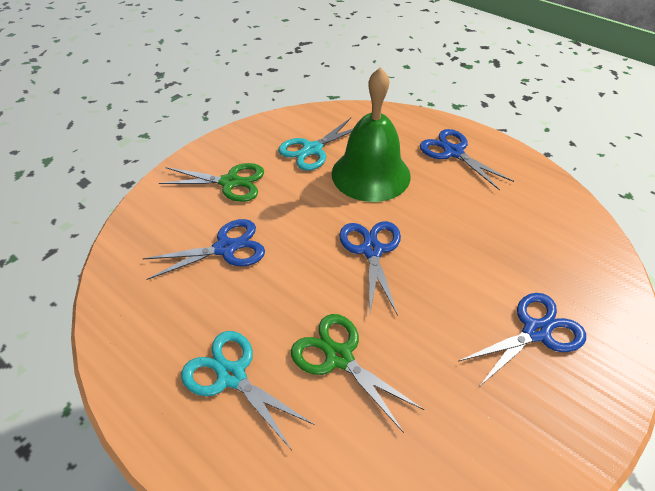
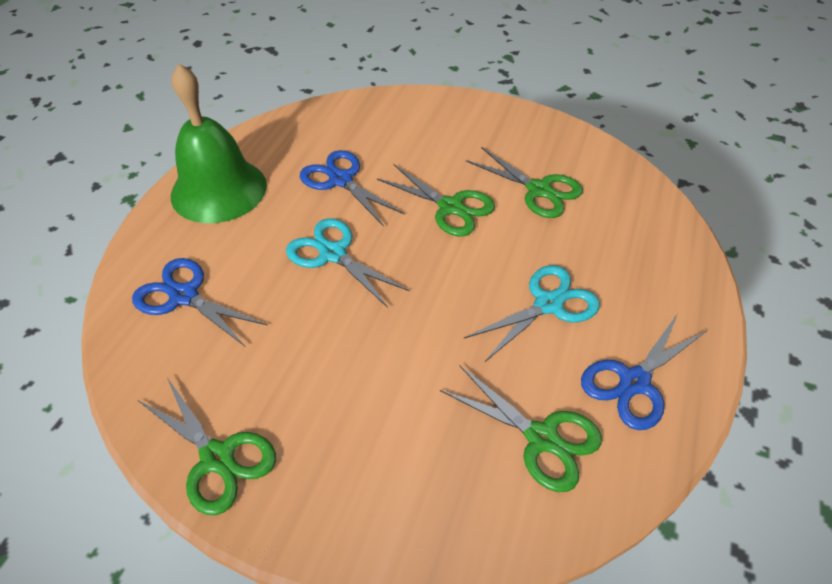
blue scissors: [142,219,265,280] [339,221,401,316] [420,129,514,190] [459,293,586,387] = 4 -> [132,258,267,346] [300,150,405,226] [581,314,706,430] = 3
green scissors: [159,163,264,202] [291,314,424,433] = 2 -> [137,378,276,515] [377,164,495,236] [440,366,602,492] [466,147,583,218] = 4

